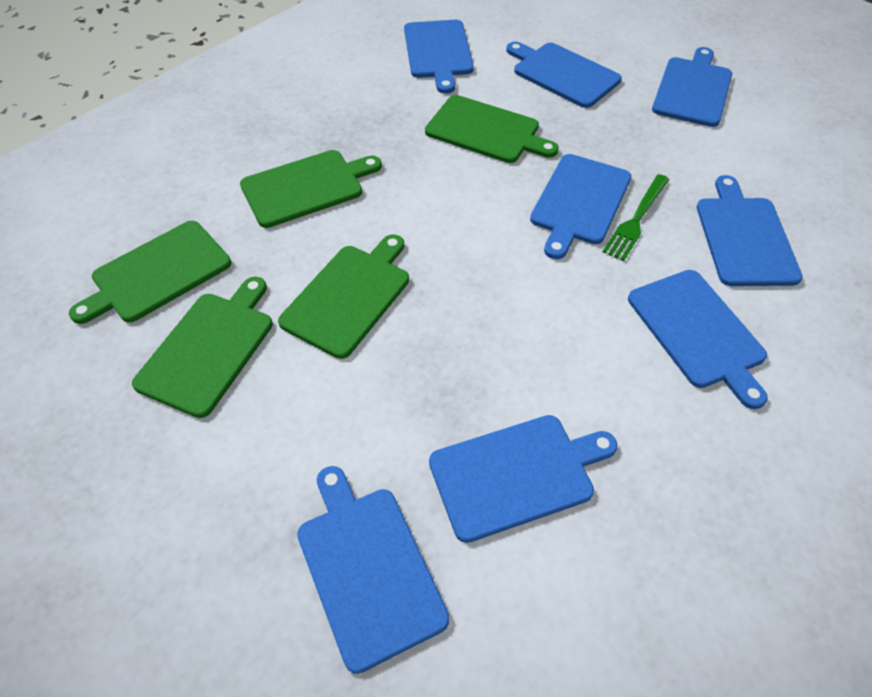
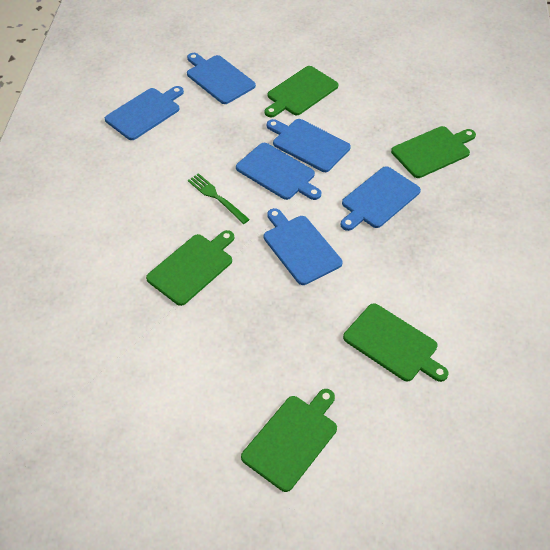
blue cutting board: [297,466,450,674] [404,20,474,94] [429,415,618,543] [506,42,622,108] [530,154,631,259] [628,270,768,409] [652,47,732,127] [697,175,803,286] = 8 -> [105,86,184,140] [187,53,256,104] [236,143,321,200] [264,208,343,285] [267,119,351,172] [340,166,421,231] = 6

